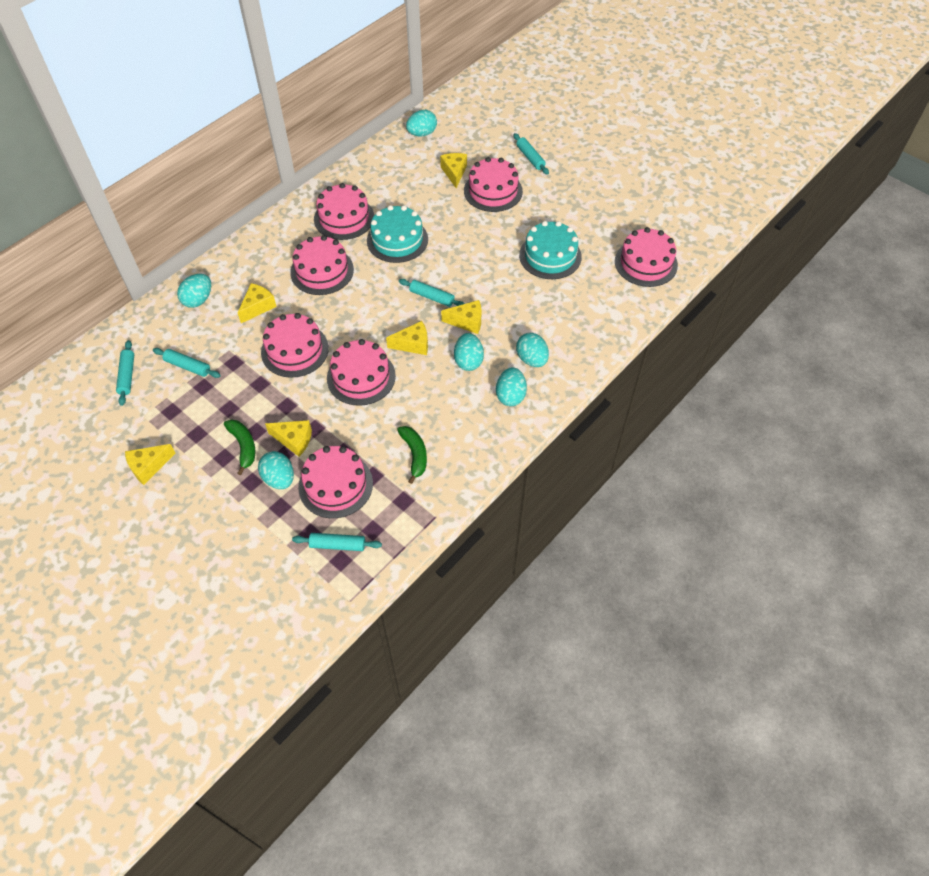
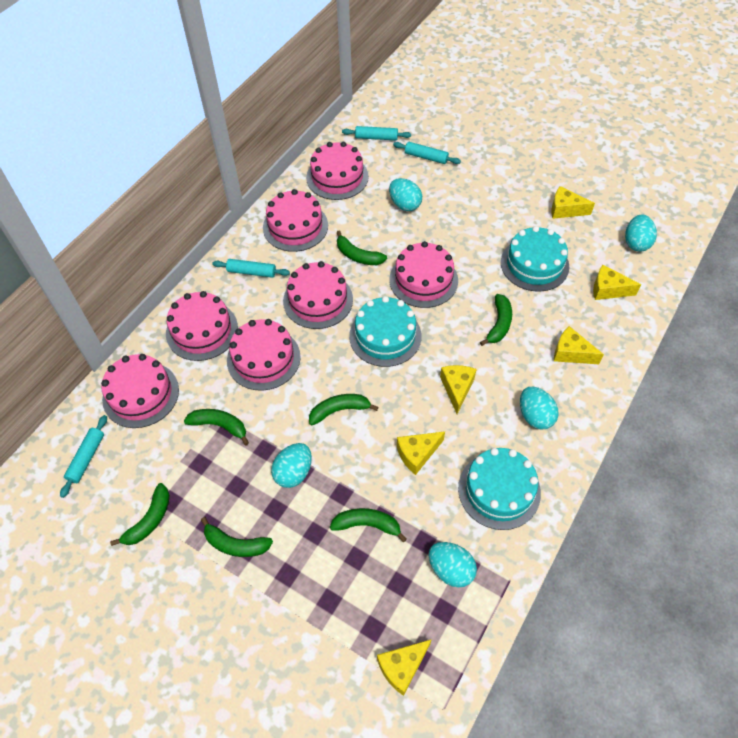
green banana: [224,419,255,475] [397,426,427,484] = 2 -> [110,483,170,546] [184,409,249,445] [201,517,273,557] [309,394,378,425] [330,508,407,542] [336,230,387,265] [480,294,512,346] = 7
turquoise cake: [367,205,428,263] [519,221,582,279] = 2 -> [349,296,422,367] [458,448,541,530] [501,226,569,292] = 3
turquoise egg: [177,274,211,308] [258,451,294,489] [406,110,437,137] [454,333,484,371] [496,367,527,406] [516,333,549,367] = 6 -> [271,443,312,488] [389,178,422,211] [429,542,477,588] [520,387,559,430] [625,215,657,252] = 5
turquoise rolling pin: [116,340,134,406] [153,348,221,378] [292,533,382,551] [399,279,464,307] [513,133,549,175] = 5 -> [60,415,107,498] [212,259,290,278] [342,126,411,140] [393,142,461,164] = 4

